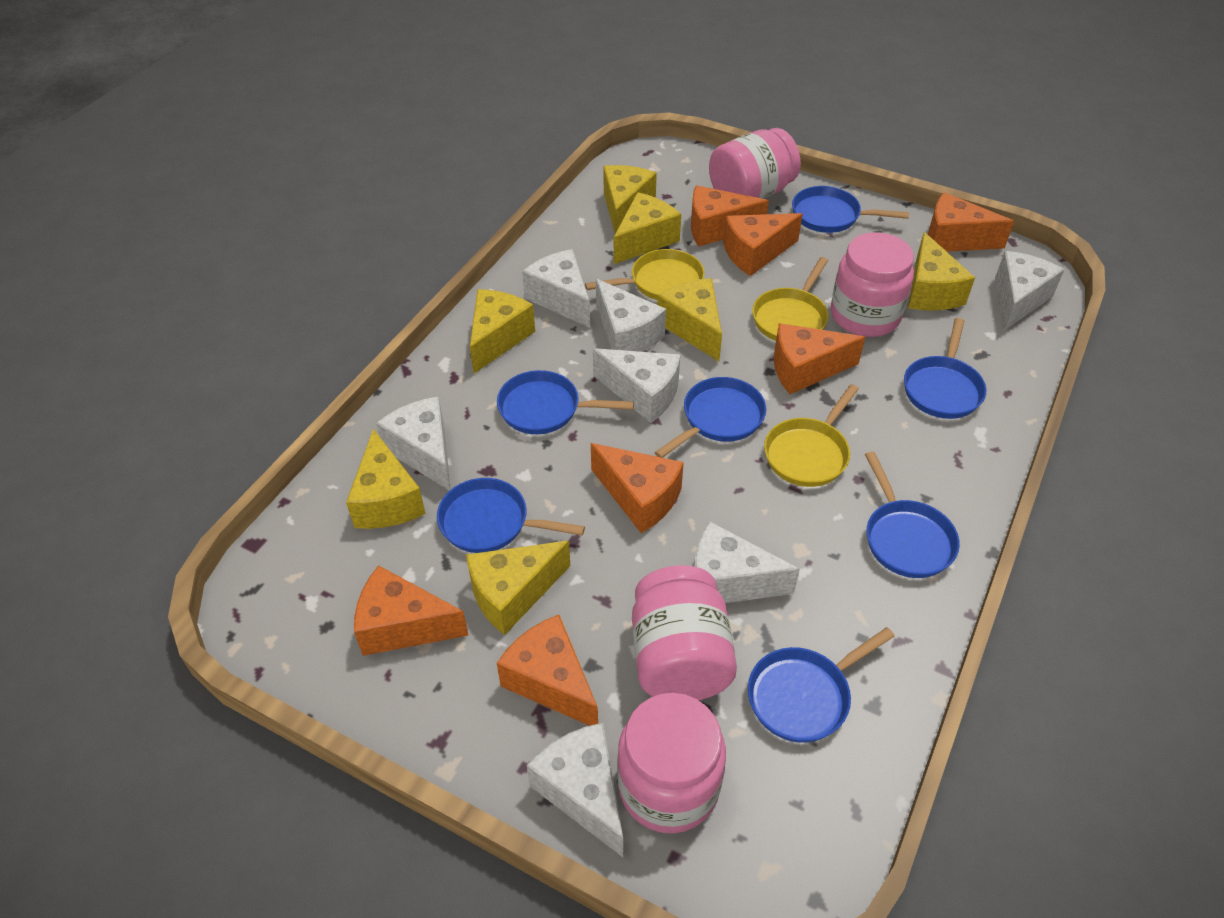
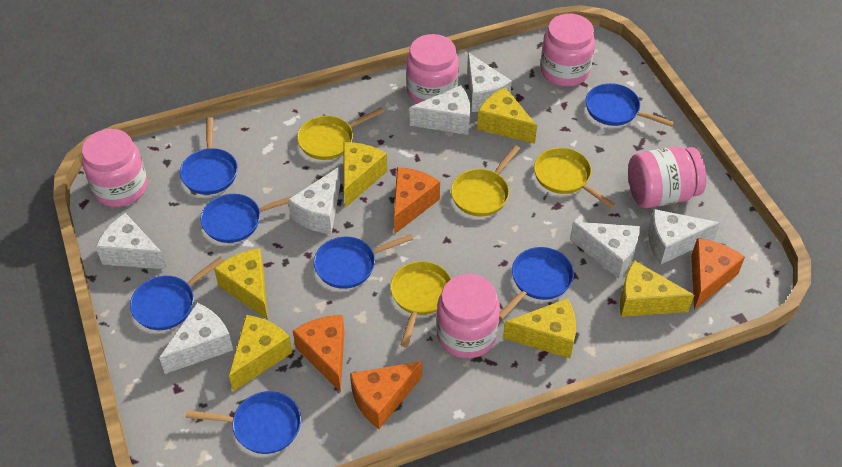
orange cheese: [354,565,469,656] [497,615,598,726] [591,443,684,533] [691,186,769,247] [723,213,803,276] [774,323,865,394] [928,192,1014,252] = 7 -> [293,315,344,392] [350,361,422,429] [394,167,440,234] [691,238,745,310] = 4
pink jar: [617,693,726,834] [632,565,737,700] [709,128,801,199] [831,232,914,337] = 4 -> [82,129,148,207] [406,34,459,104] [436,274,500,358] [540,14,595,86] [628,146,706,208] = 5
yellow cheese: [346,429,426,529] [466,541,570,635] [470,289,535,374] [603,165,657,234] [614,192,681,264] [657,278,722,361] [908,232,975,311] = 7 -> [214,248,268,320] [229,315,292,392] [343,142,387,208] [477,87,537,144] [503,298,576,358] [620,260,694,317] = 6
yellow pan: [585,249,705,300] [752,257,829,341] [764,384,859,487] = 3 -> [297,107,384,160] [390,261,451,348] [451,145,520,216] [534,148,616,209] = 4

